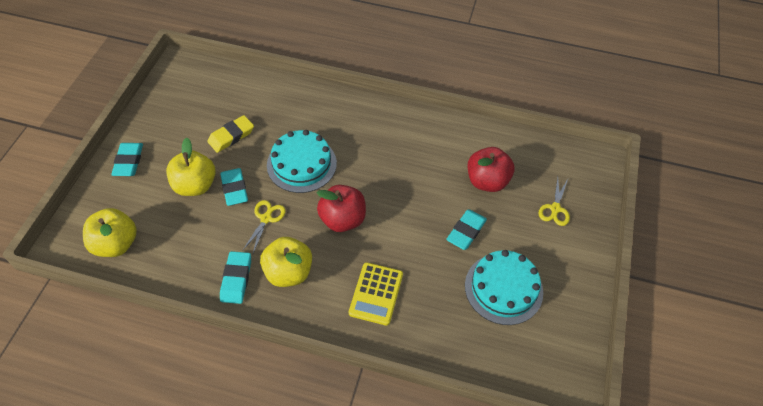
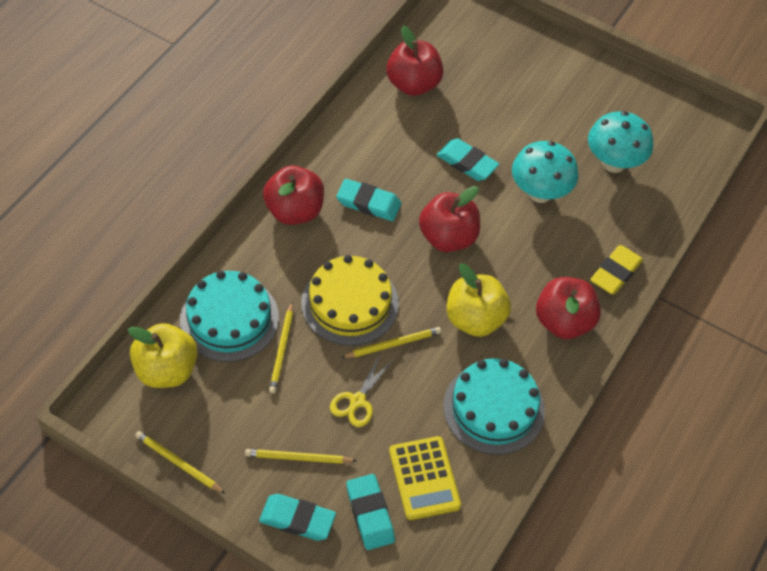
red apple: [317,185,366,232] [468,147,515,192] = 2 -> [263,166,324,225] [386,26,443,96] [419,186,480,252] [536,277,601,339] = 4
turquoise mushroom: none = 0 -> [512,141,579,203] [588,111,653,173] = 2
yellow apple: [83,208,137,257] [166,138,216,196] [260,237,312,287] = 3 -> [128,323,198,388] [447,263,511,337] = 2
yellow cake: none = 0 -> [301,255,399,346] = 1
yellow pencil: none = 0 -> [135,431,225,494] [245,449,356,464] [269,302,293,393] [341,327,441,358] = 4
yellow scissors: [242,200,286,253] [538,178,570,226] = 2 -> [330,353,394,427] = 1

